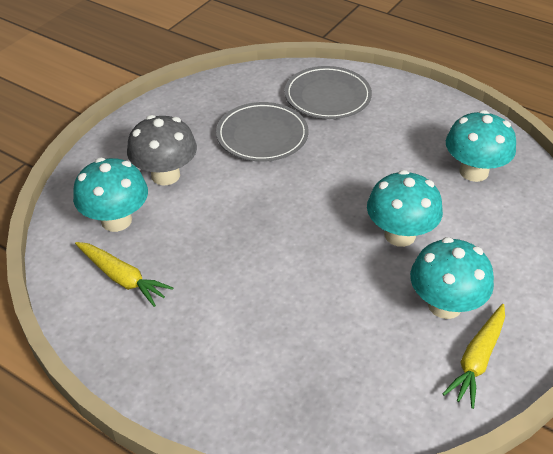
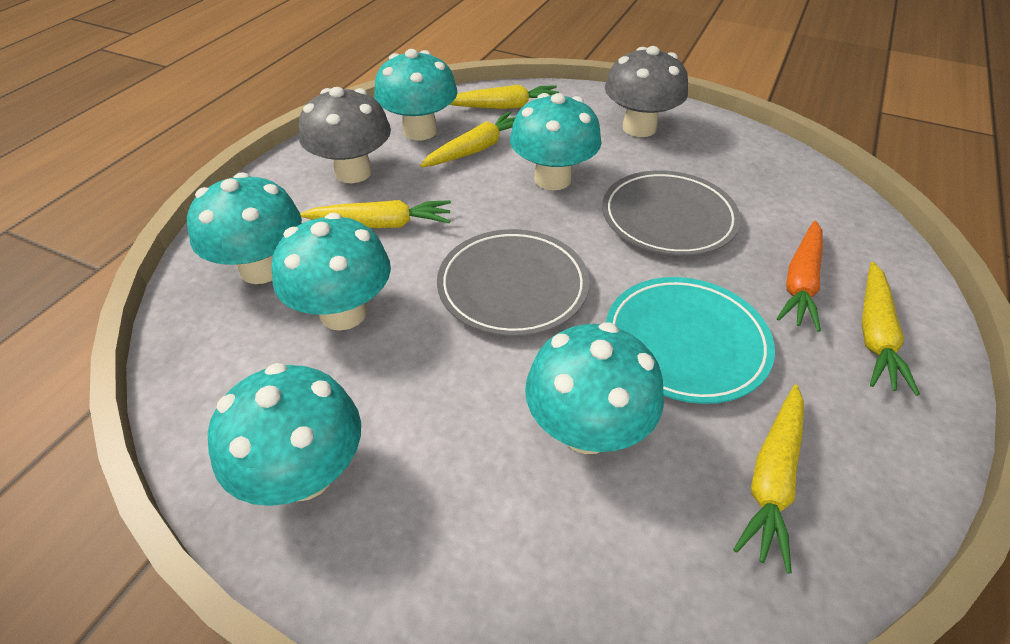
grey mushroom: [127,115,197,185] = 1 -> [299,87,391,183] [605,46,688,137] = 2
orange carrot: none = 0 -> [777,221,823,332] = 1
turquoise mushroom: [73,158,148,232] [367,170,443,247] [410,237,494,319] [446,110,516,182] = 4 -> [187,172,302,284] [208,363,361,506] [272,213,391,331] [374,49,458,141] [510,93,602,190] [525,323,664,454] = 6
turquoise plate: none = 0 -> [606,277,775,404] = 1
yellow carrot: [75,242,173,307] [443,304,505,409] = 2 -> [300,200,451,228] [420,111,515,167] [449,84,559,109] [733,385,804,574] [862,262,920,396] = 5

